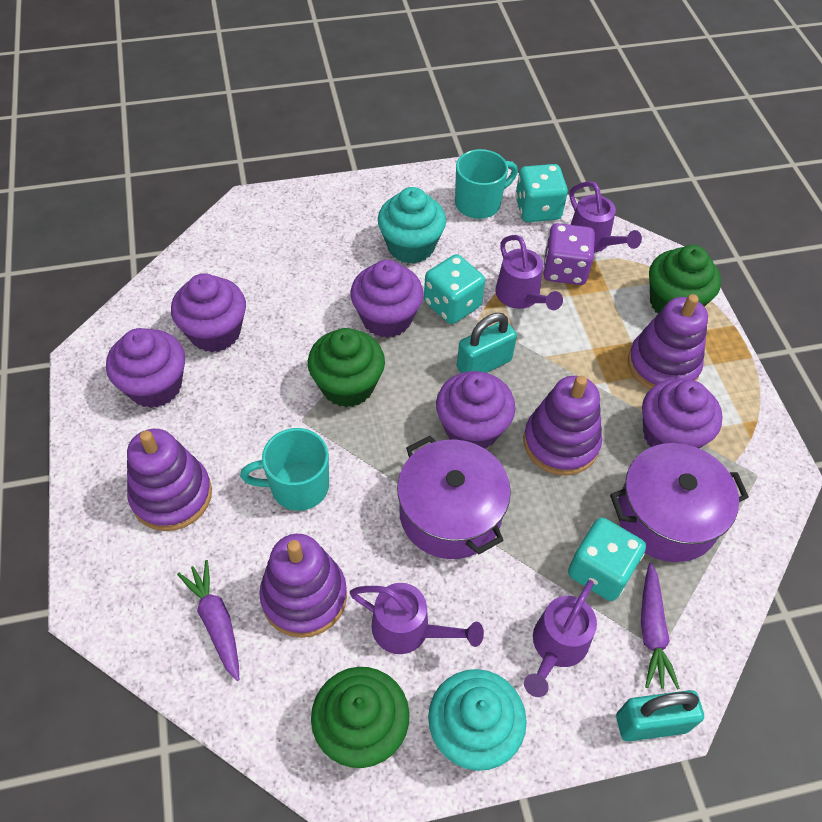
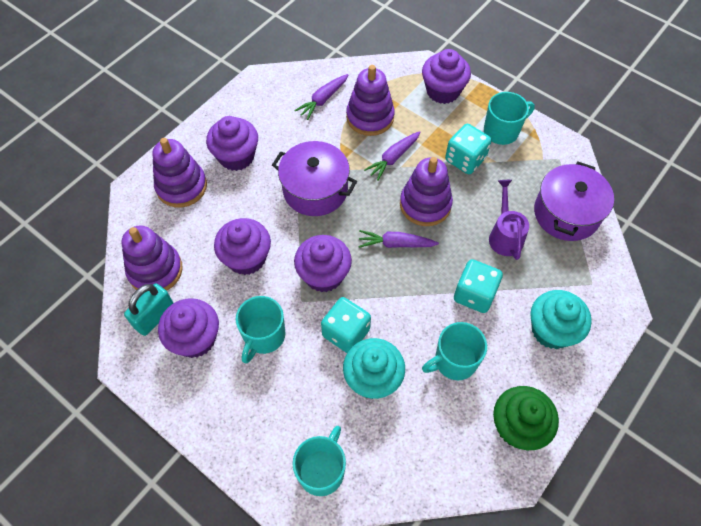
green cupcake: [308,328,385,407] [311,667,409,768] [649,245,721,313] = 3 -> [493,386,559,450] = 1
purple carrot: [177,560,239,681] [641,563,680,690] = 2 -> [294,74,348,120] [358,230,439,248] [364,131,421,181] = 3
purple dice: [543,223,595,285] = 1 -> none = 0
purple watering can: [350,583,484,654] [495,235,563,310] [524,580,597,697] [569,181,642,252] = 4 -> [489,180,529,260] = 1
turquoise mug: [240,428,329,511] [455,149,518,219] = 2 -> [236,296,285,363] [293,426,346,496] [422,322,487,380] [484,92,535,145] = 4
turquoise padlock: [457,313,517,373] [616,690,704,741] = 2 -> [124,283,173,336] = 1

